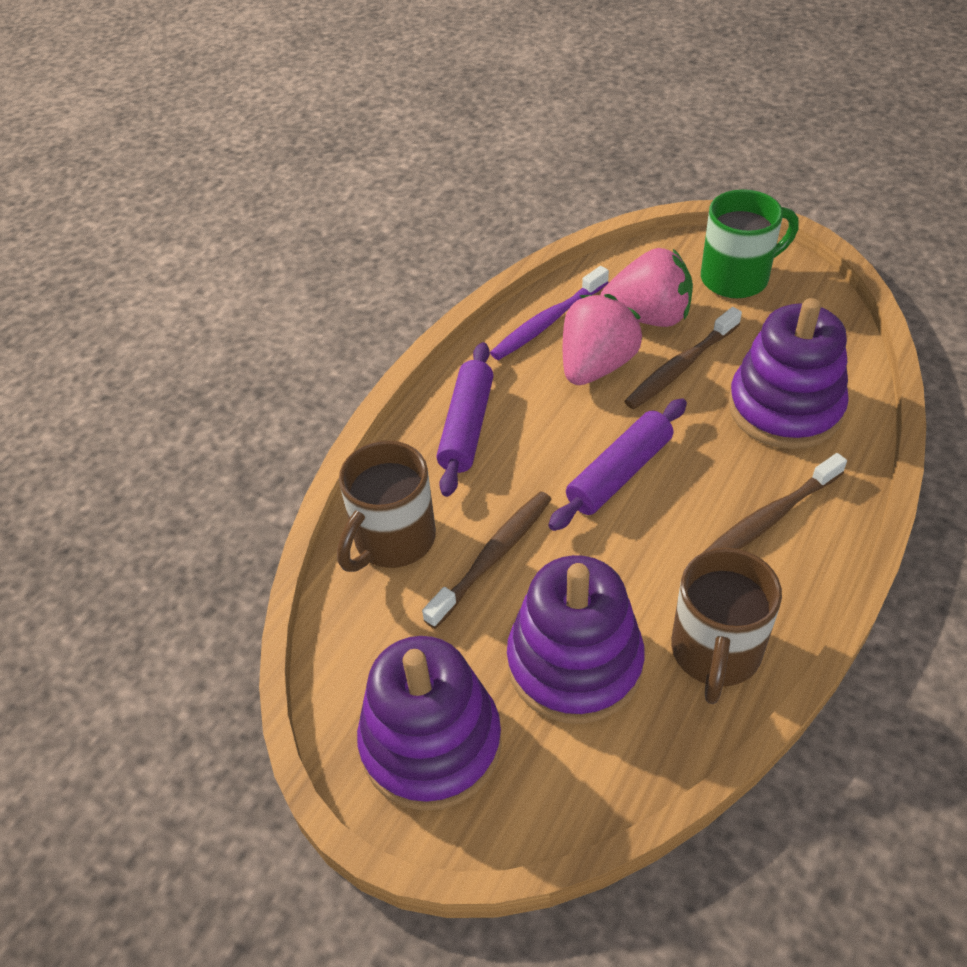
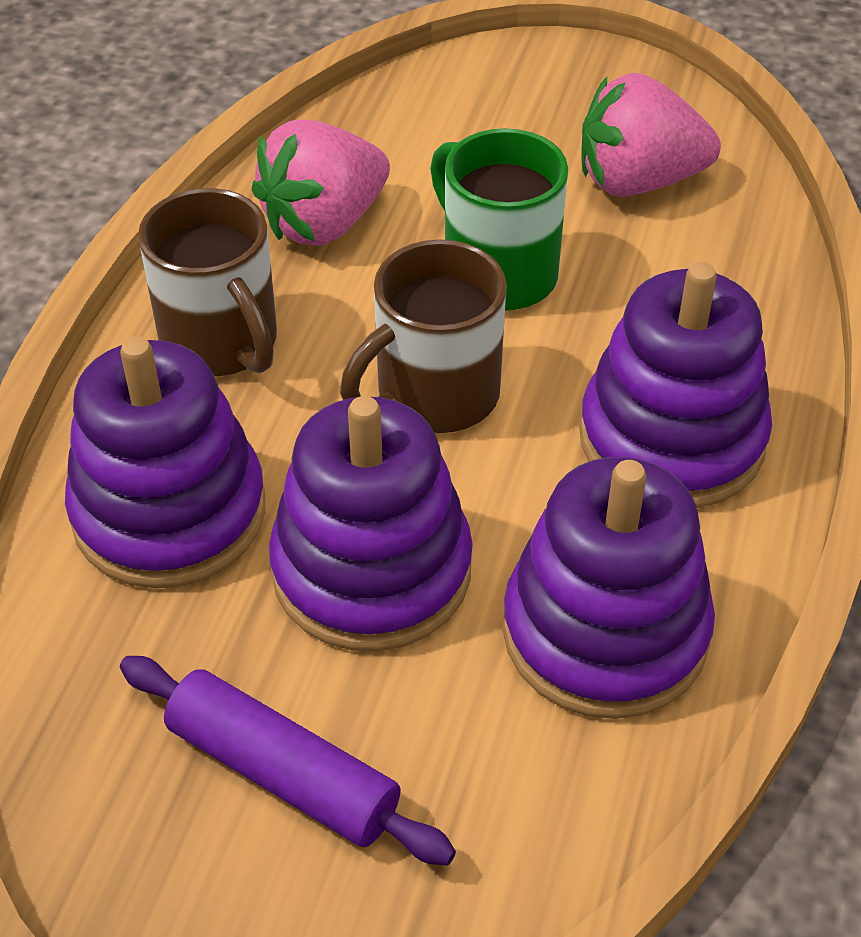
brown toothbrush: [422,491,552,629] [624,307,742,409] [704,453,847,552] = 3 -> none = 0
purple rolling pin: [436,342,493,497] [548,398,687,531] = 2 -> [120,656,456,865] = 1
purple stacking toy: [357,636,502,811] [507,555,645,724] [728,298,849,449] = 3 -> [65,336,266,588] [269,396,473,651] [503,457,715,719] [579,262,772,508] = 4
purple toothbrush: [490,266,609,360] = 1 -> none = 0

